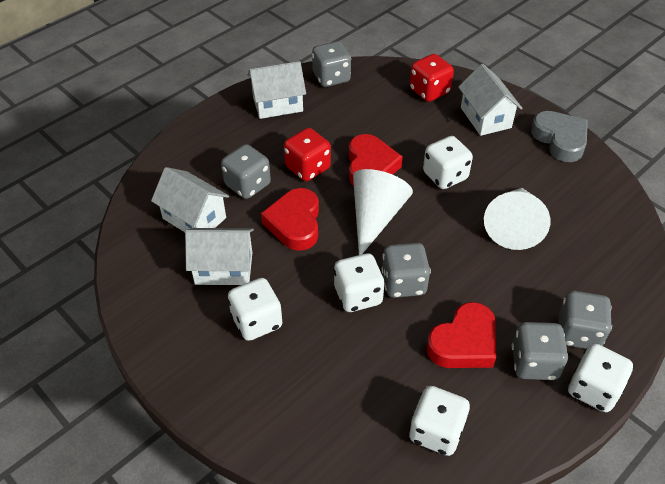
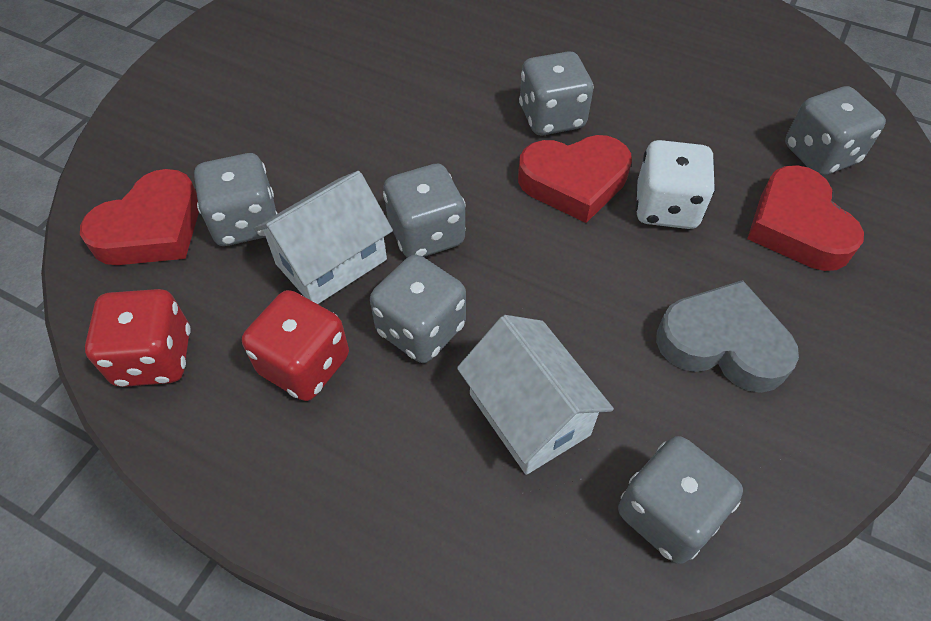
grey dice: [221,144,271,199] [312,41,351,87] [381,243,431,298] [511,322,568,380] [558,291,612,349] = 5 -> [194,153,278,246] [370,255,466,363] [383,164,466,257] [519,51,593,135] [618,436,743,564] [785,86,886,176] = 6
white cone: [353,169,413,255] [484,188,550,250] = 2 -> none = 0
white dice: [228,278,282,341] [334,253,385,312] [409,386,470,456] [423,136,473,189] [568,343,633,412] = 5 -> [635,140,716,229] = 1
white house: [151,167,229,232] [185,228,254,285] [247,61,306,119] [458,64,523,136] = 4 -> [254,171,393,304] [457,315,614,475] = 2

